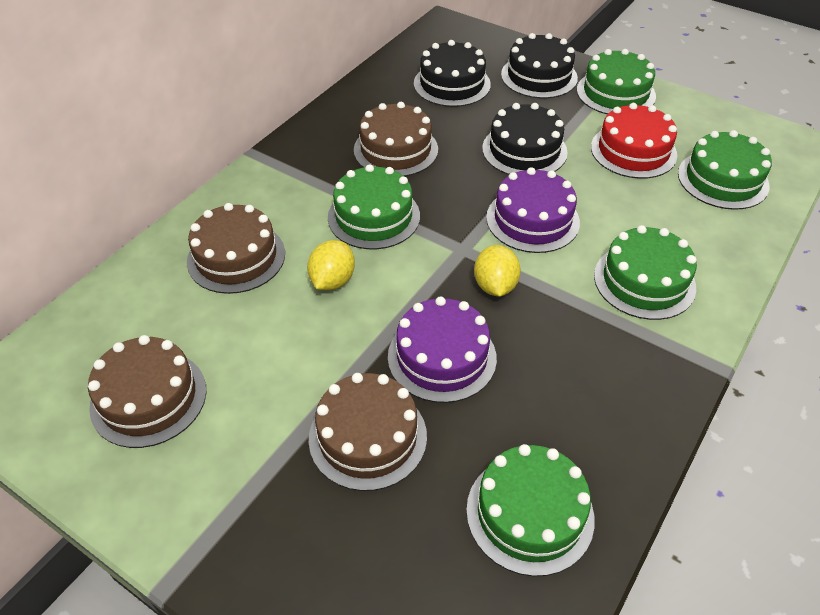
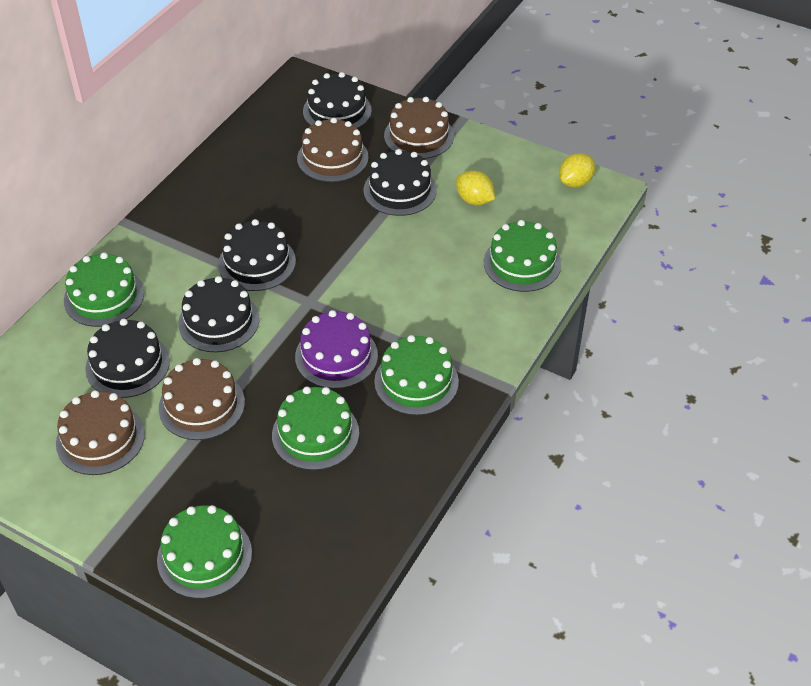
black cake: [414,40,491,107] [482,103,568,175] [501,33,578,98] = 3 -> [85,319,170,398] [178,276,260,352] [218,219,296,291] [303,72,372,128] [364,149,437,216] = 5
purple cake: [388,296,497,403] [486,167,580,253] = 2 -> [295,310,378,389] = 1
red cake: [591,103,677,179] = 1 -> none = 0

